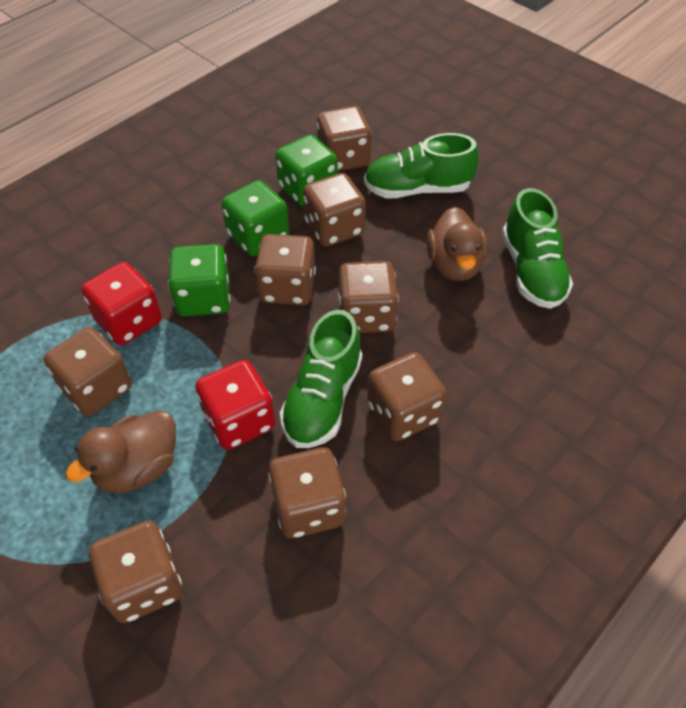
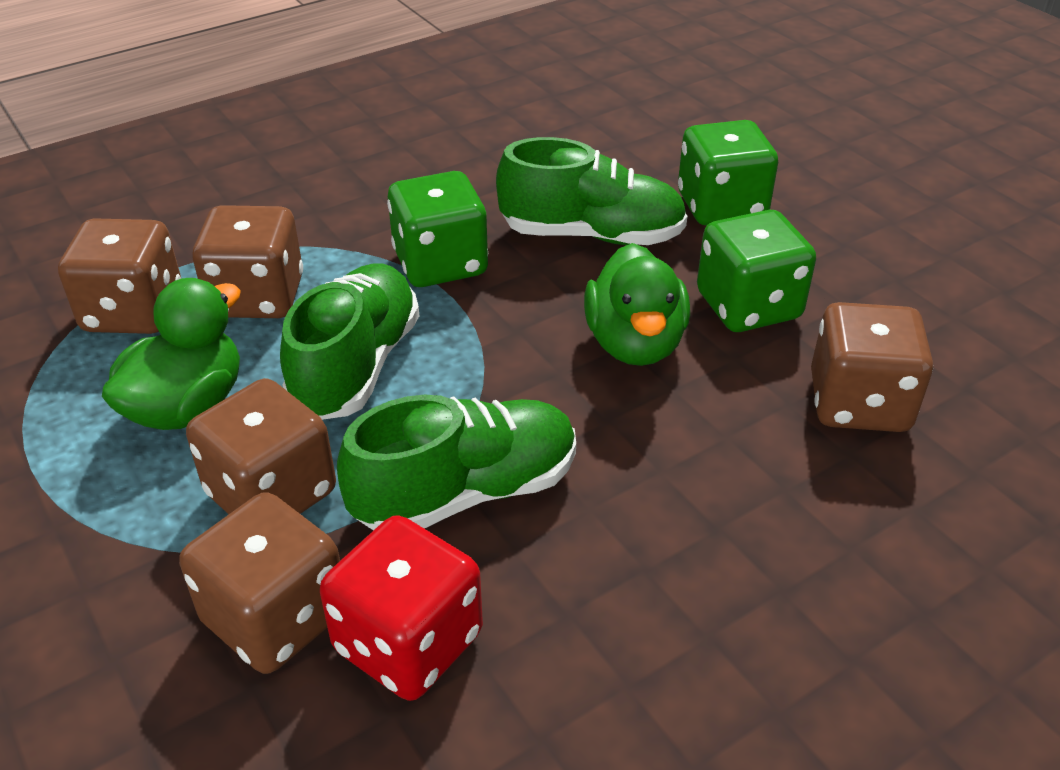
brown dice: [44,327,132,416] [89,521,182,623] [255,234,316,305] [268,447,346,538] [303,173,366,247] [317,106,372,171] [338,261,399,333] [367,352,446,441] = 8 -> [58,218,181,334] [179,492,340,674] [186,378,336,514] [192,205,303,318] [811,302,933,432] = 5
brown duck: [66,410,176,493] [427,207,488,281] = 2 -> none = 0
green duck: none = 0 -> [102,278,241,430] [584,243,690,366] = 2
red dice: [82,262,162,345] [195,360,275,450] = 2 -> [320,515,483,701] = 1

